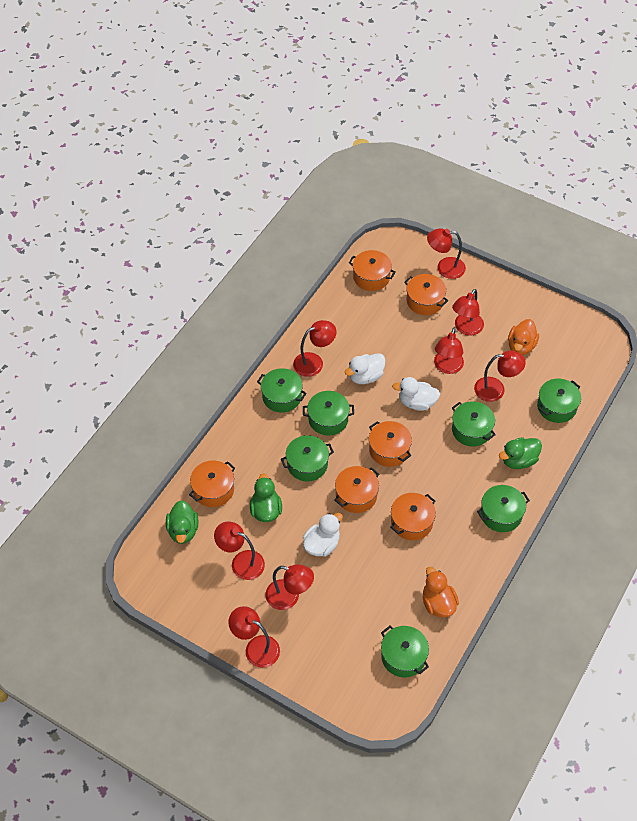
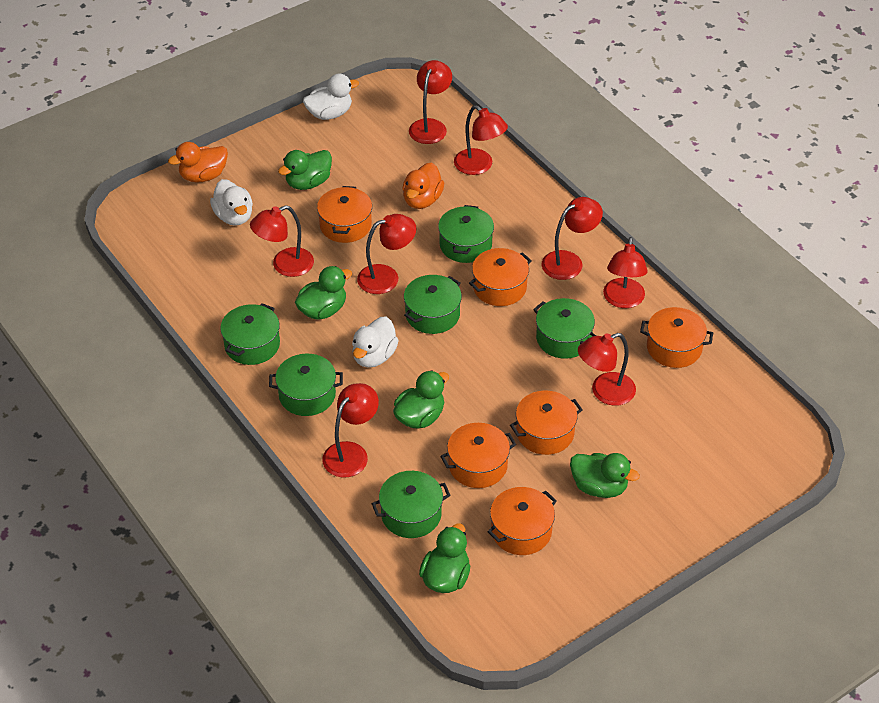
green duck: [166,500,198,544] [250,473,282,522] [499,437,542,469] = 3 -> [278,150,332,190] [295,266,352,320] [393,370,449,429] [419,523,470,593] [570,453,640,498] = 5
green pot: [257,368,307,413] [281,435,334,482] [303,391,354,436] [381,626,429,677] [452,401,496,447] [477,485,530,532] [537,379,581,423] = 7 -> [220,303,280,365] [269,354,343,416] [372,471,450,538] [404,275,462,334] [438,205,494,263] [533,298,596,359] = 6

